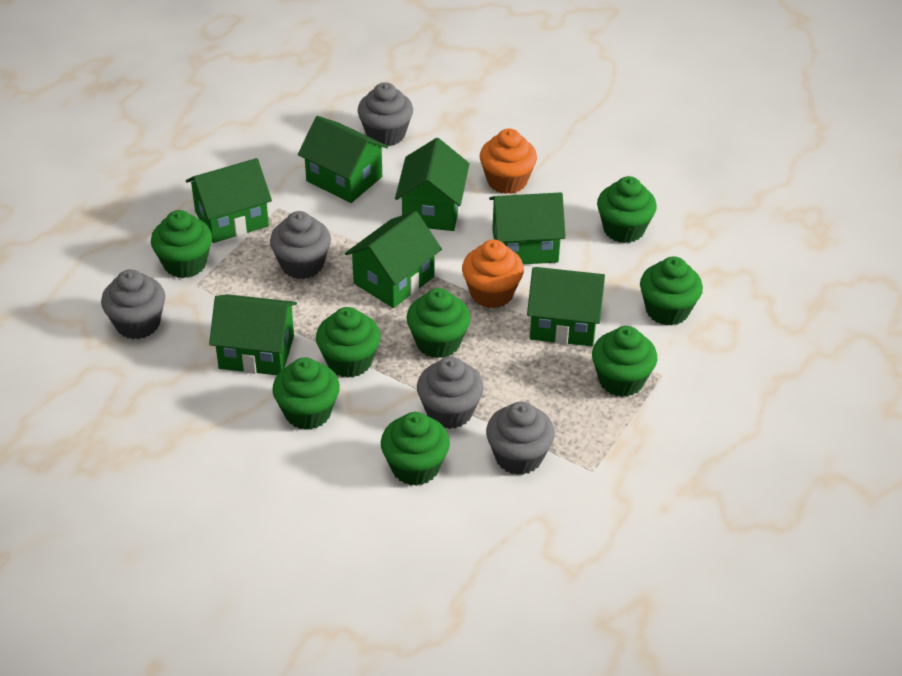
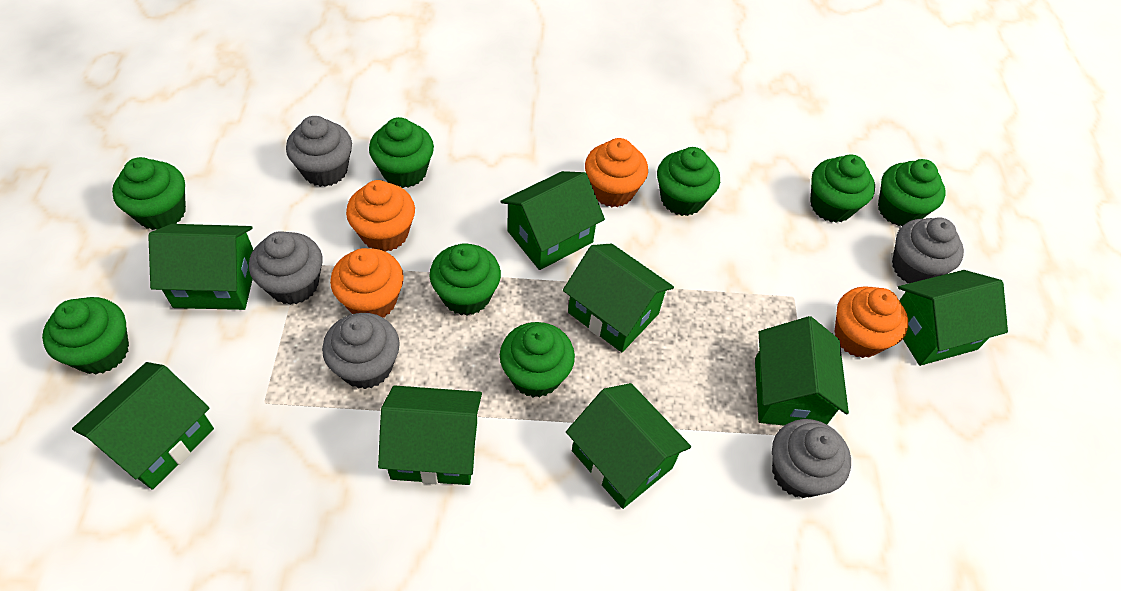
green house: [186,158,272,243] [209,294,297,375] [298,116,388,203] [345,211,442,308] [395,138,469,231] [489,192,566,264] [527,267,605,346] = 7 -> [72,362,214,490] [148,224,253,310] [378,385,482,485] [501,171,605,270] [563,243,674,352] [566,383,691,509] [755,316,849,426] [898,270,1008,366] = 8
orange cupcake: [462,240,524,308] [480,129,537,194] = 2 -> [330,248,404,318] [346,180,415,252] [585,138,648,207] [834,286,908,358] = 4

